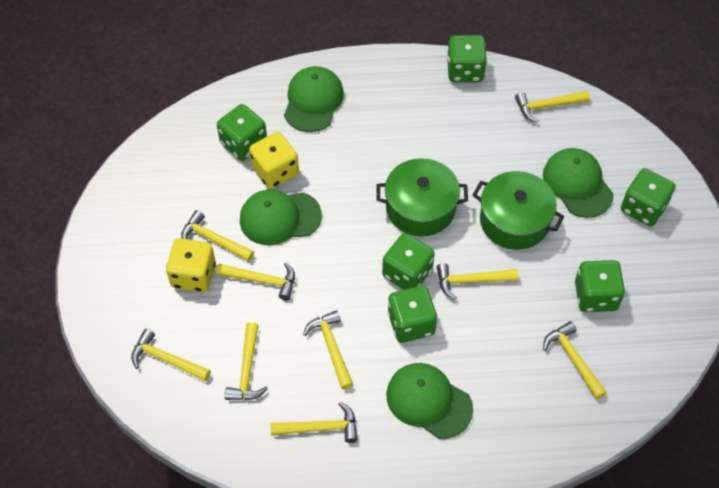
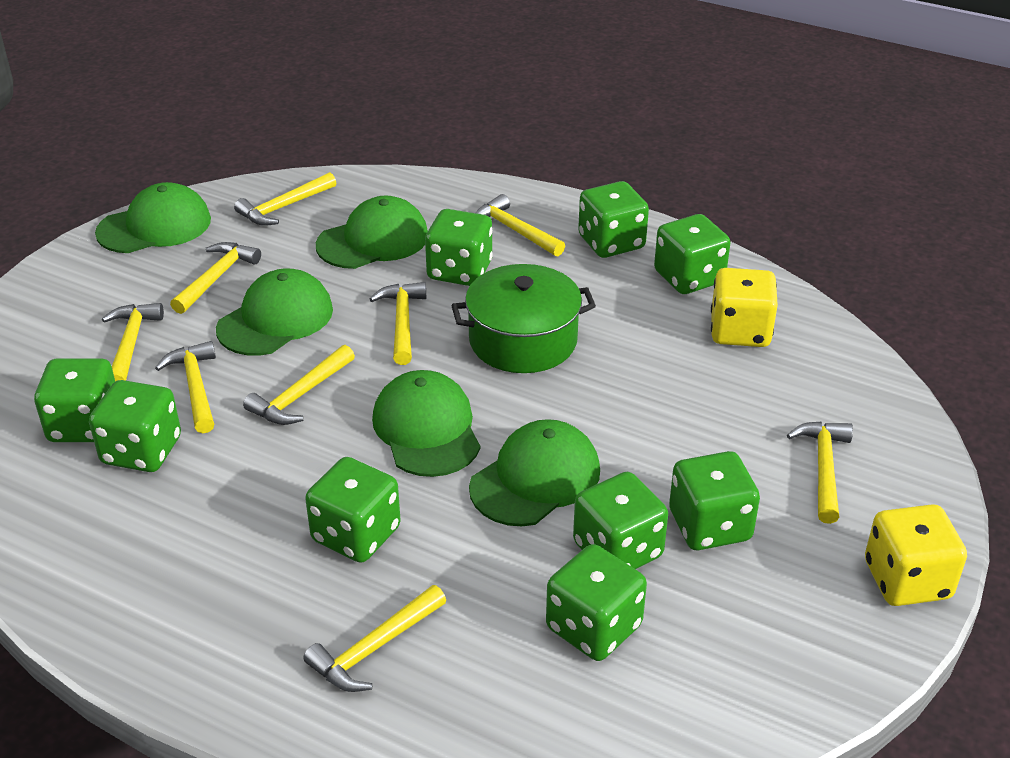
green cap: [240,190,322,245] [284,66,344,132] [386,363,473,439] [543,148,614,218] = 4 -> [95,182,211,253] [216,269,333,356] [316,196,428,269] [372,370,480,477] [469,419,600,526] = 5
green dice: [217,104,267,161] [382,233,435,290] [388,286,437,343] [447,35,487,82] [575,260,625,312] [621,168,676,226] = 6 -> [34,358,115,442] [89,380,181,472] [305,457,401,563] [425,209,493,286] [546,544,647,661] [573,472,668,569] [578,181,649,258] [654,214,730,294] [669,451,760,550] = 9
green pot: [377,158,468,236] [473,171,564,250] = 2 -> [451,264,596,373] = 1

